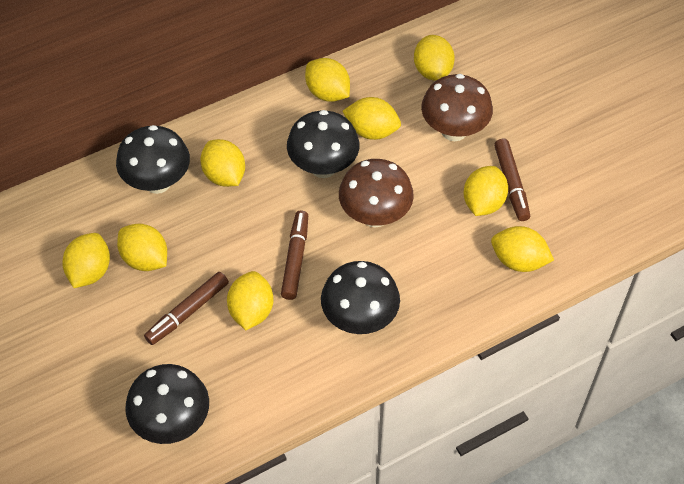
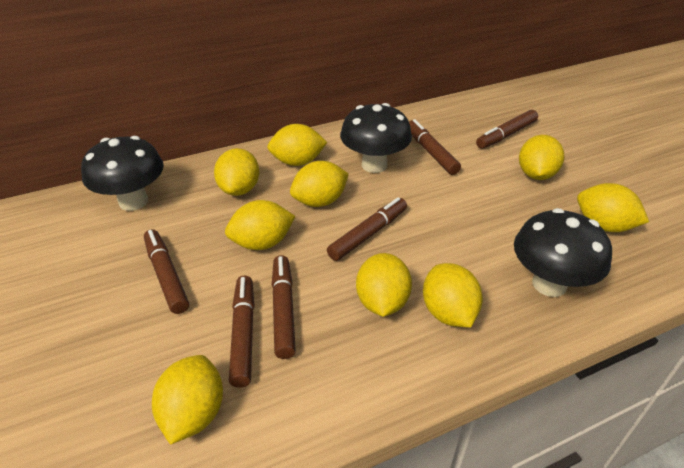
black mushroom: [116,125,190,194] [125,364,209,444] [287,110,359,178] [321,261,400,334] = 4 -> [81,136,164,211] [340,103,412,173] [514,208,612,297] = 3
brown marker: [144,272,229,345] [281,211,308,300] [494,139,530,221] = 3 -> [144,229,189,314] [229,276,255,388] [272,255,296,359] [327,197,407,261] [409,119,461,175] [476,110,538,149] = 6
brown mushroom: [339,159,414,227] [421,74,493,141] = 2 -> none = 0

